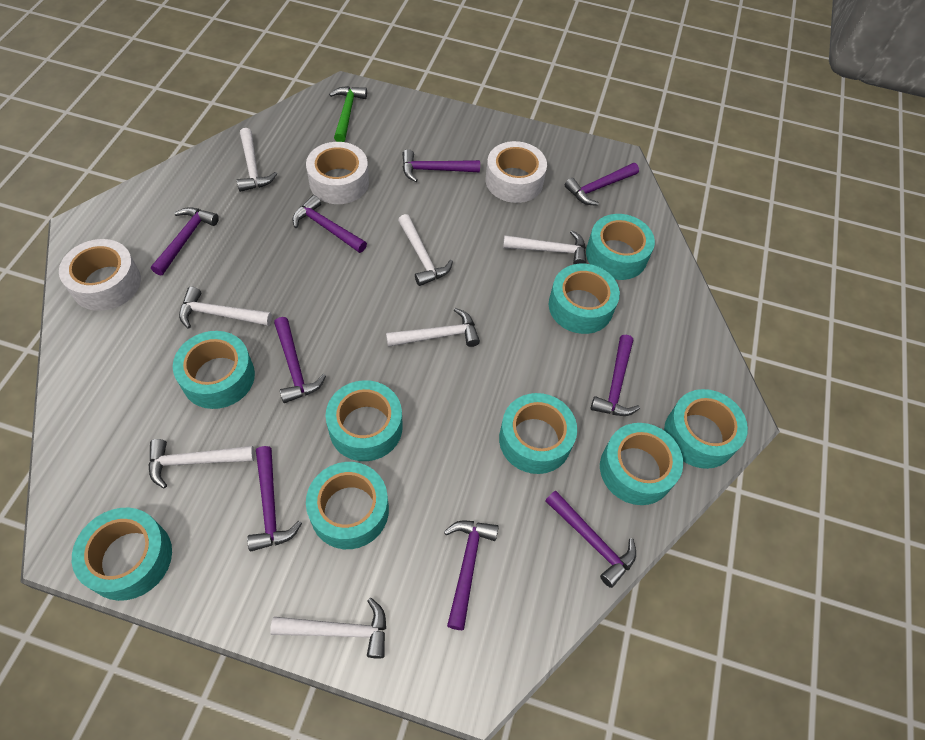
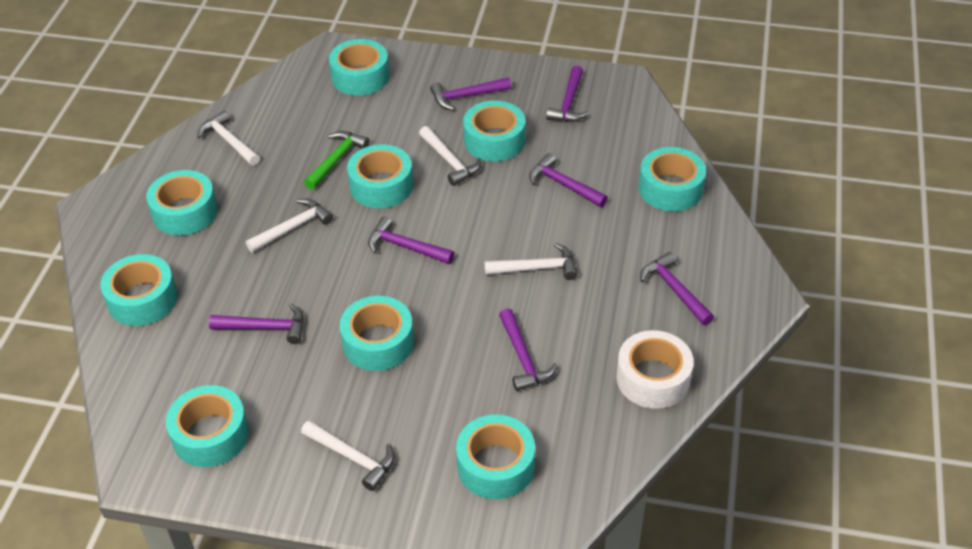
purple hammer: [151,207,219,276] [247,446,302,552] [274,317,326,403] [292,195,367,253] [402,149,480,182] [444,521,499,630] [545,490,636,588] [565,163,639,206] [591,335,640,416] = 9 -> [209,303,304,344] [368,217,454,264] [430,77,511,110] [499,309,557,391] [529,153,608,207] [546,66,588,122] [640,252,714,325] = 7
white hammer: [149,439,255,488] [179,287,272,329] [237,128,277,192] [270,598,386,659] [386,308,480,347] [398,214,453,286] [503,230,586,264] = 7 -> [197,110,260,166] [246,199,333,253] [301,421,395,491] [419,126,481,186] [484,243,578,280] = 5
white tape: [59,239,141,311] [306,142,369,204] [486,141,547,203] = 3 -> [616,330,694,409] = 1

